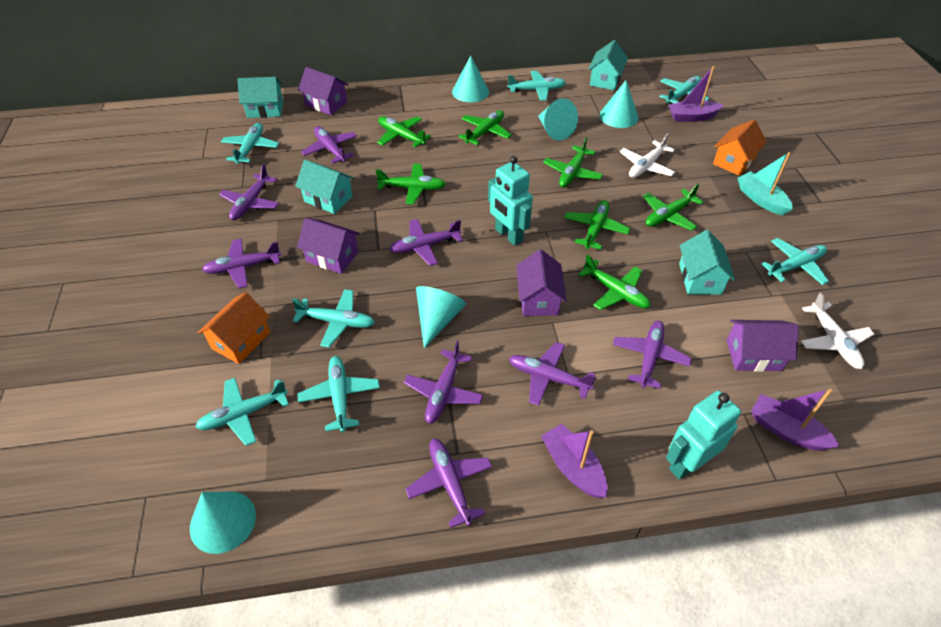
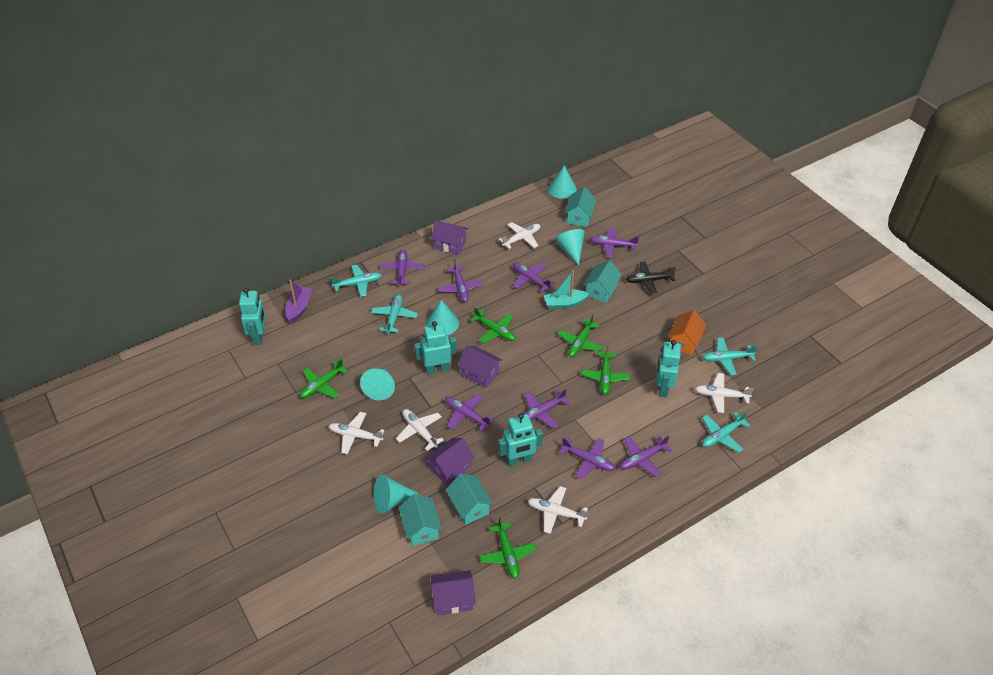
black plane: none = 0 -> [626,262,676,294] = 1
green plane: [375,164,446,205] [377,116,431,147] [458,110,511,145] [543,137,603,187] [564,200,630,249] [578,254,650,310] [643,184,703,231] = 7 -> [300,358,348,398] [470,307,516,343] [480,517,536,579] [558,314,604,357] [581,345,631,394] = 5
orange house: [197,292,270,364] [713,120,767,176] = 2 -> [668,310,706,355] = 1
purple boat: [541,424,608,498] [669,66,724,122] [751,389,839,451] = 3 -> [285,279,312,323] = 1
turquoise plane: [196,378,289,446] [221,123,279,164] [292,289,375,347] [297,356,380,432] [507,71,566,101] [659,76,710,104] [761,238,829,285] = 7 -> [331,265,382,297] [371,295,418,334] [702,337,757,375] [702,411,751,452] = 4
turquoise robot: [488,156,533,246] [666,391,741,480] = 2 -> [239,288,266,345] [414,321,457,375] [498,413,543,467] [656,340,681,398] = 4
white plane: [620,133,675,178] [801,292,874,369] = 2 -> [329,412,385,454] [396,409,444,451] [499,222,540,249] [528,486,588,534] [695,373,754,413] = 5

